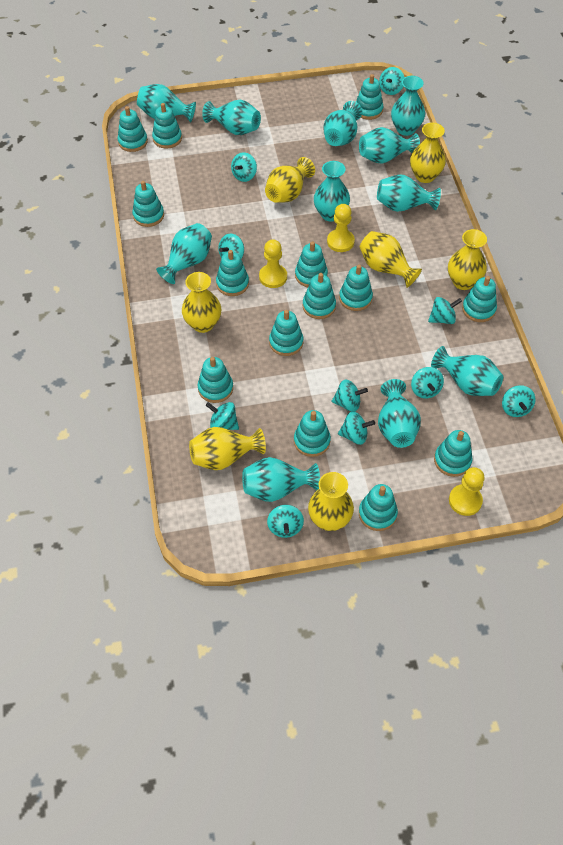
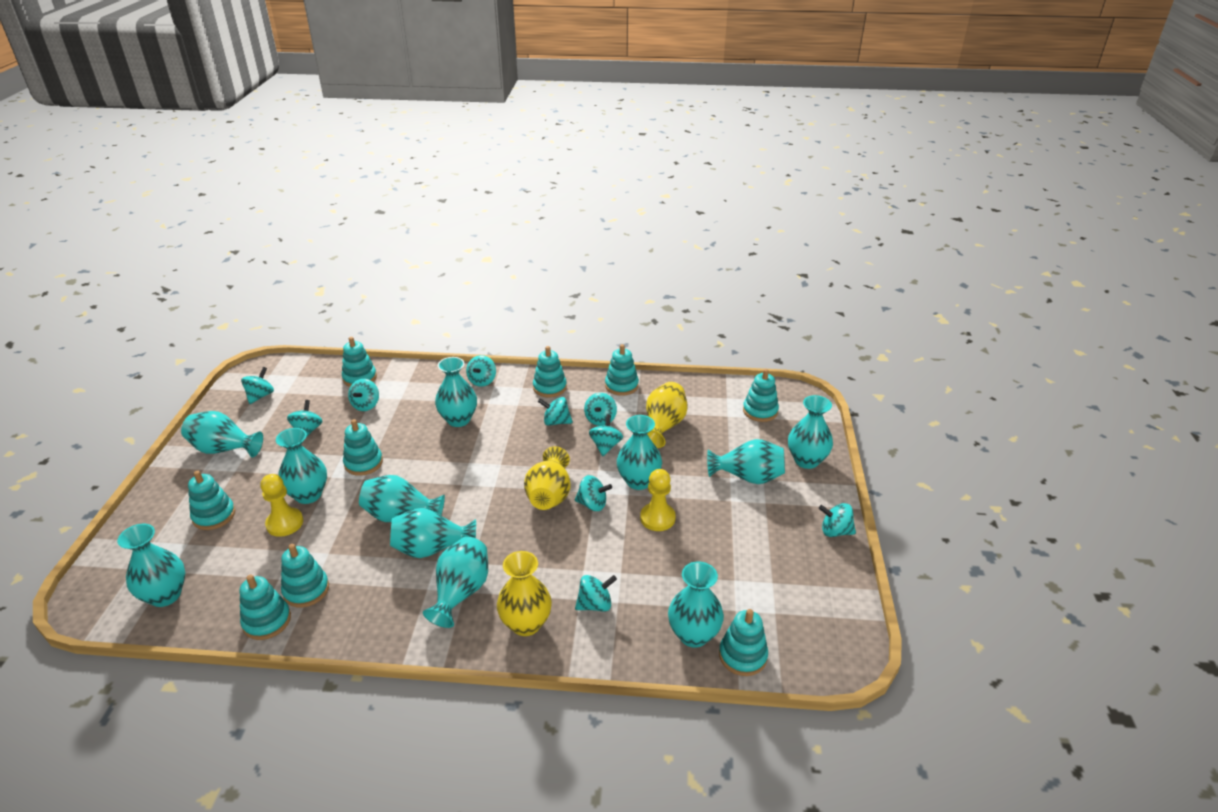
turquoise stacking toy: [118,106,148,152] [132,181,164,227] [152,103,182,149] [198,357,233,403] [216,250,249,296] [269,310,304,356] [294,410,331,457] [295,241,328,287] [303,273,336,319] [339,265,373,311] [356,74,383,120] [359,484,398,531] [434,430,473,477] [462,276,497,322] = 14 -> [188,471,235,530] [239,575,291,640] [281,544,329,607] [342,337,377,387] [343,419,383,476] [533,346,567,397] [605,344,639,396] [719,609,768,676] [743,369,779,422] = 9
yellow pawn: [259,239,287,288] [327,204,355,252] [449,467,485,516] = 3 -> [260,474,303,537] [640,469,676,531] = 2
yellow vase: [182,272,221,333] [189,427,266,470] [265,157,315,203] [308,472,354,531] [360,231,422,288] [410,123,446,183] [448,229,487,290] = 7 -> [497,551,552,636] [524,446,571,510] [646,382,688,448] = 3

